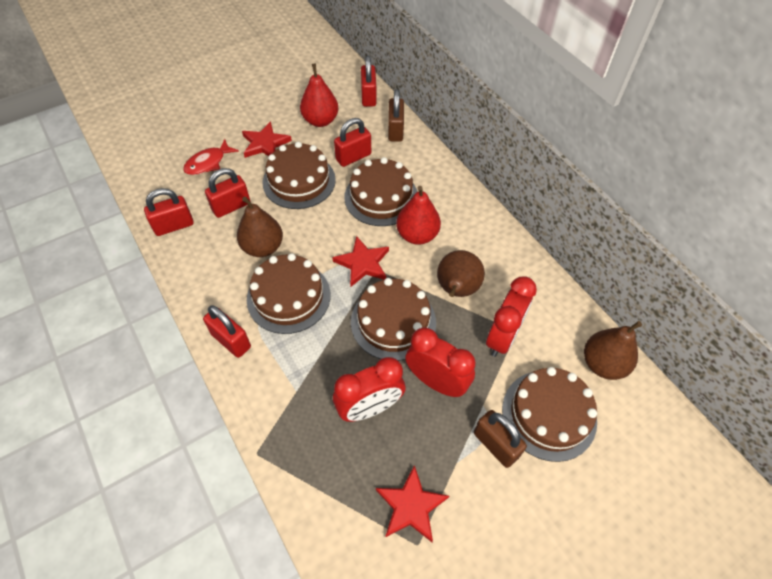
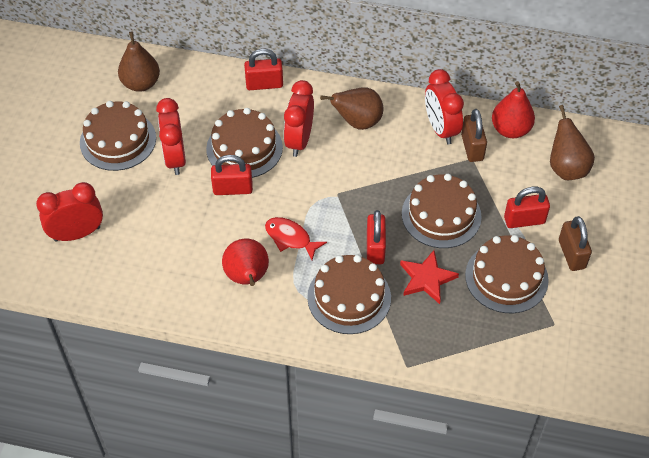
red clock: [333,357,406,422] [405,328,475,397] [486,276,537,357] = 3 -> [36,182,103,242] [156,98,186,175] [284,80,314,157] [425,69,464,144] = 4
red padlock: [144,188,194,236] [203,305,251,358] [205,168,250,218] [334,118,371,167] [361,56,376,107] = 5 -> [211,155,253,195] [244,49,283,90] [367,210,386,264] [504,187,550,228] = 4
red star: [242,121,292,158] [332,236,389,287] [376,465,449,542] = 3 -> [400,250,459,304] = 1

